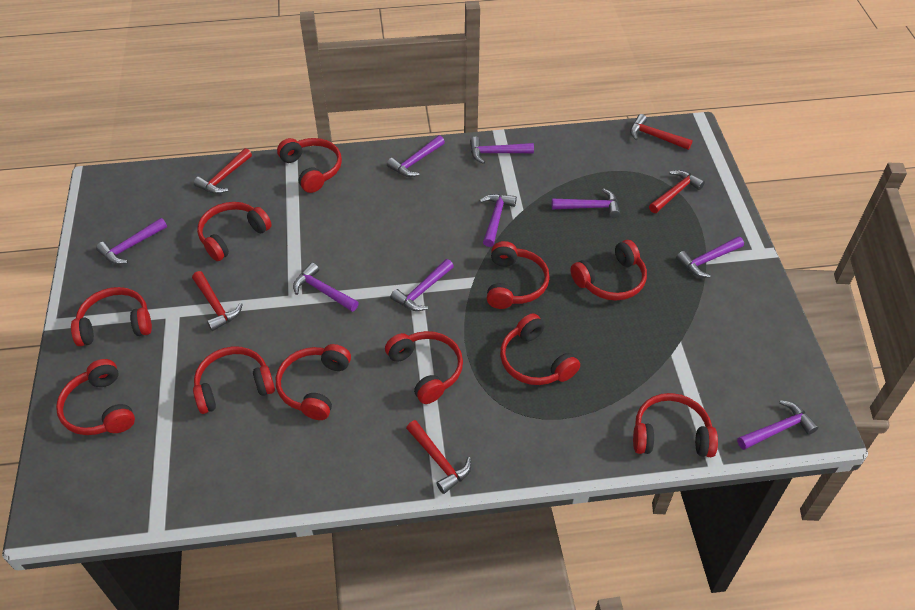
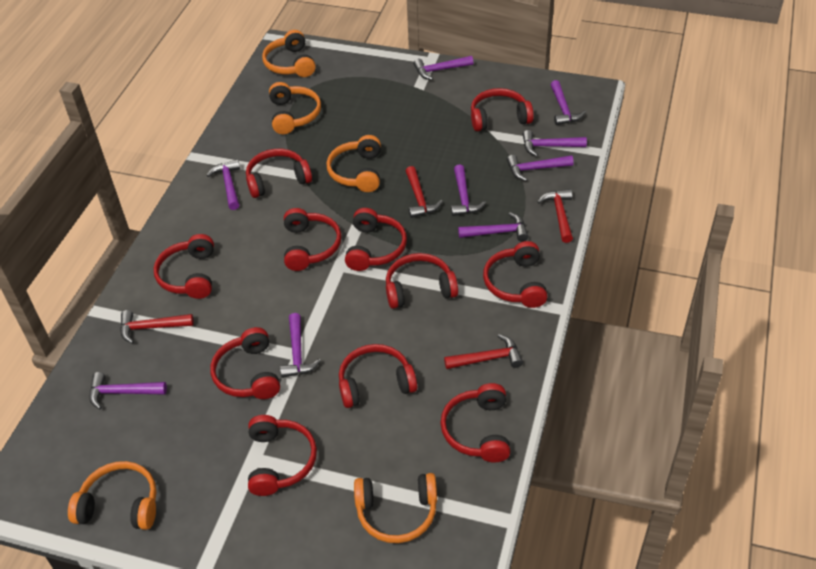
orange headphones: none = 0 -> [68,461,157,530] [262,30,316,77] [269,82,321,134] [326,135,381,192] [354,473,437,543] = 5
red hammer: [192,271,243,331] [194,148,252,194] [406,420,471,494] [630,114,693,150] [649,170,705,213] = 5 -> [120,310,194,344] [406,166,443,218] [444,334,523,369] [537,189,573,243] = 4

